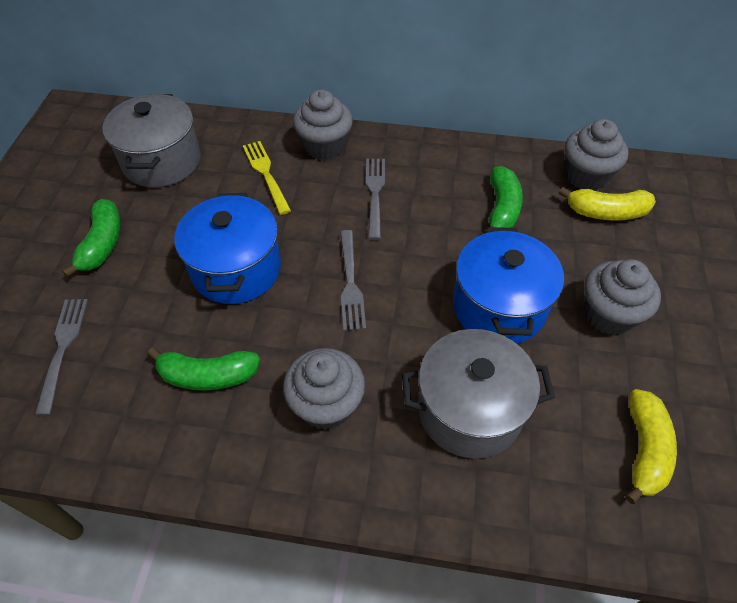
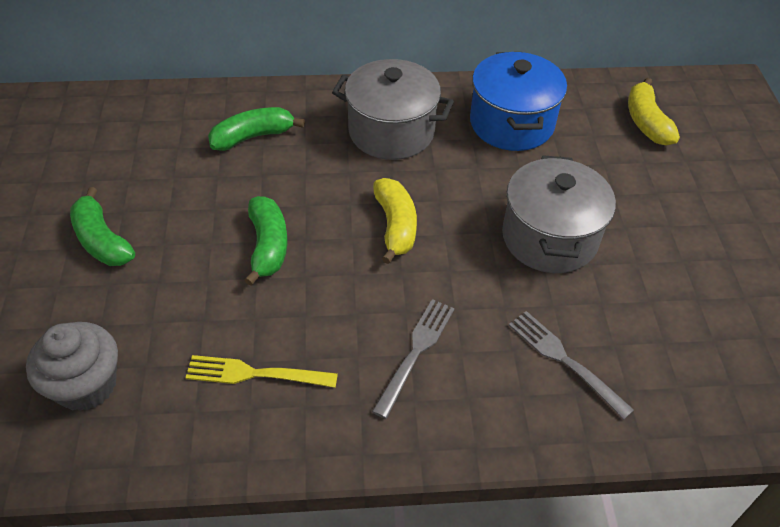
blue pot: [174,193,281,304] [453,227,564,344] = 2 -> [470,52,567,151] = 1
grey cupcake: [283,348,365,430] [293,89,353,160] [565,119,629,190] [584,259,661,335] = 4 -> [26,322,118,411] = 1
grey fork: [35,299,88,416] [340,230,366,331] [366,159,385,240] = 3 -> [372,299,455,419] [509,311,634,420] = 2

